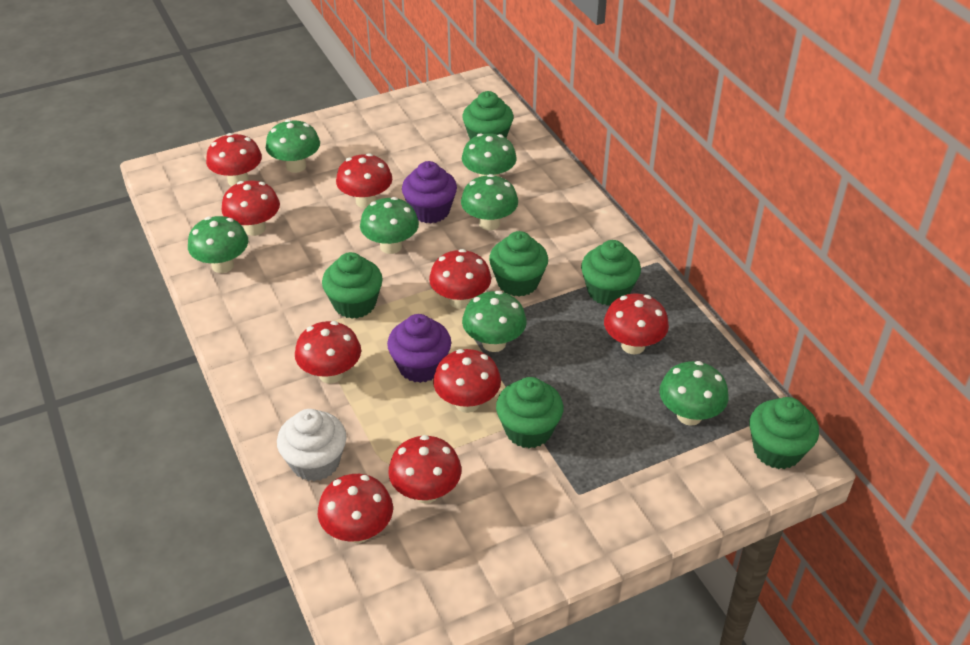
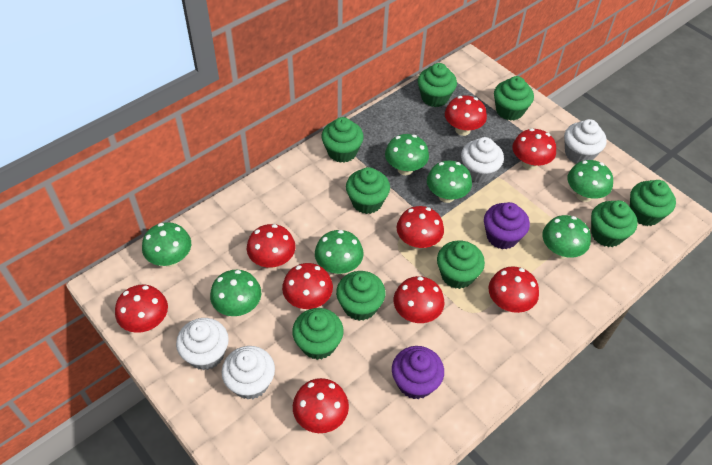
green cupcake: [322,252,383,319] [462,91,513,139] [489,231,548,297] [496,377,563,448] [581,240,641,306] [749,397,819,469] = 6 -> [292,308,344,360] [322,117,364,163] [336,271,386,321] [346,167,390,214] [418,63,457,107] [437,240,485,289] [494,76,534,121] [591,200,638,247] [630,180,676,226] = 9
white cupcake: [277,409,347,482] = 1 -> [176,318,229,370] [222,346,275,400] [461,137,504,183] [564,119,607,164] = 4

